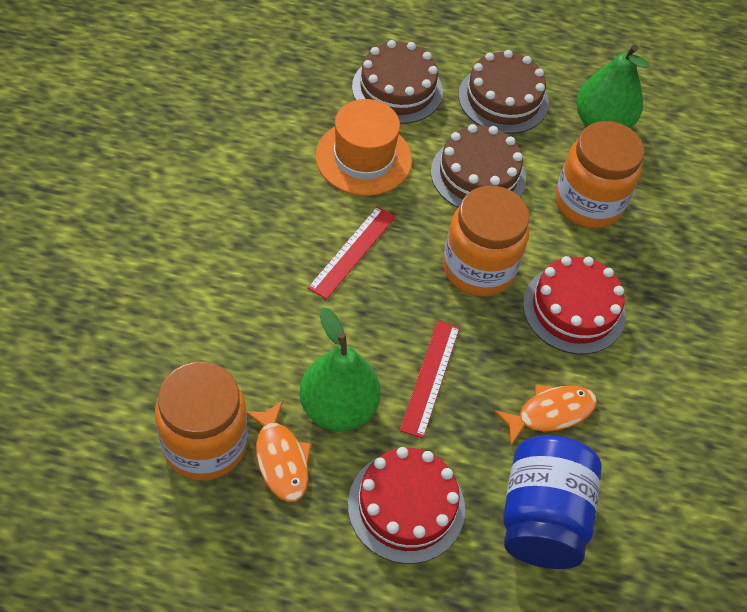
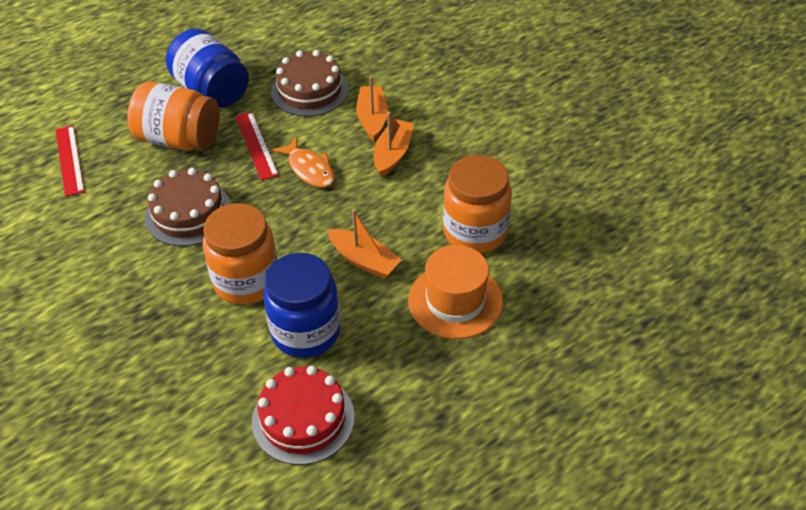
blue jar: [503,435,602,569] = 1 -> [166,29,249,108] [263,253,341,358] = 2
brown cake: [352,40,443,124] [431,124,526,208] [458,50,549,134] = 3 -> [145,168,231,246] [271,50,348,117] = 2
green pear: [299,307,381,431] [576,44,649,128] = 2 -> none = 0
orange boat: none = 0 -> [327,209,402,278] [356,76,388,141] [374,112,414,177] = 3
orange fish: [246,400,312,502] [494,384,597,445] = 2 -> [272,137,335,188] = 1
red cake: [348,447,465,564] [523,256,626,354] = 2 -> [252,366,355,465] = 1

